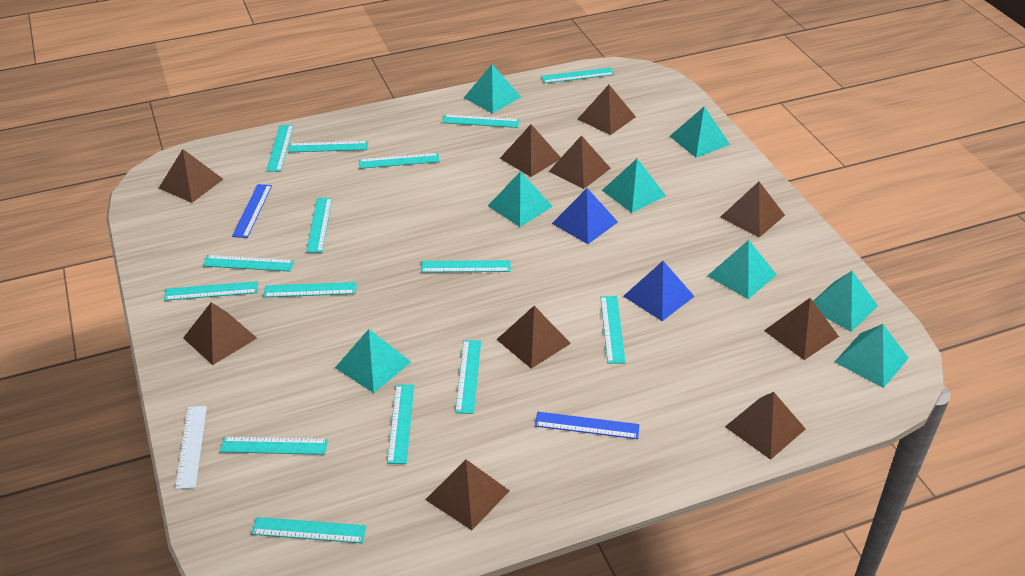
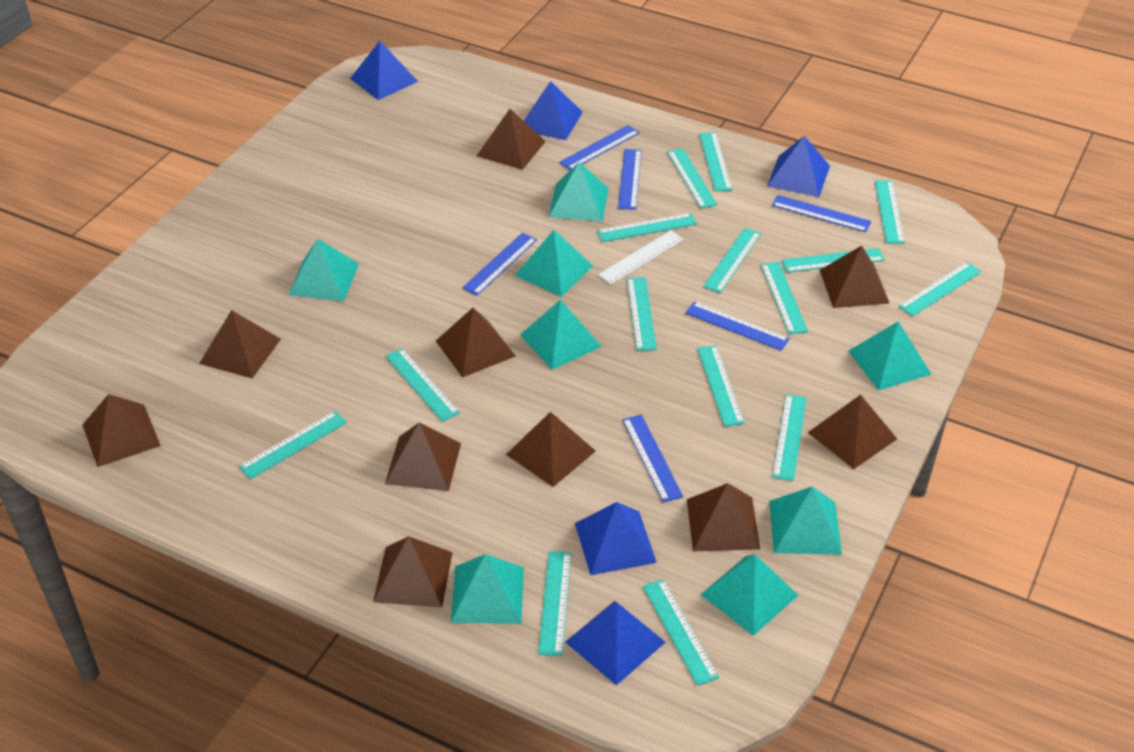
blue pyramid: [552,188,618,244] [623,261,695,321] = 2 -> [350,41,418,100] [524,81,583,140] [565,601,666,685] [575,502,657,575] [767,136,830,197] = 5
blue ruler: [232,184,272,238] [535,412,640,439] = 2 -> [462,233,537,295] [559,125,640,170] [618,149,642,210] [622,414,683,502] [685,301,790,351] [772,195,871,232] = 6

